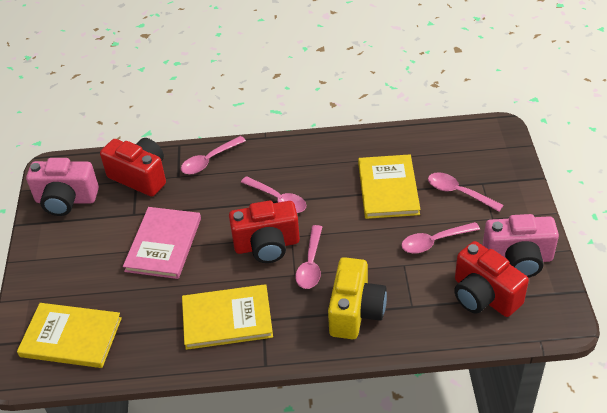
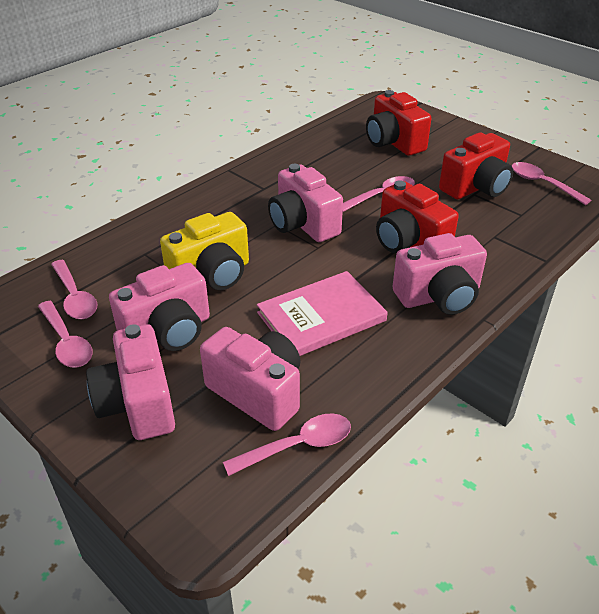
pink camera: [26,158,99,216] [483,214,559,278] = 2 -> [86,324,175,440] [109,263,210,351] [200,327,301,431] [268,164,343,242] [392,233,487,315] = 5
yellow book: [17,303,122,368] [182,284,273,350] [358,154,421,219] = 3 -> none = 0

